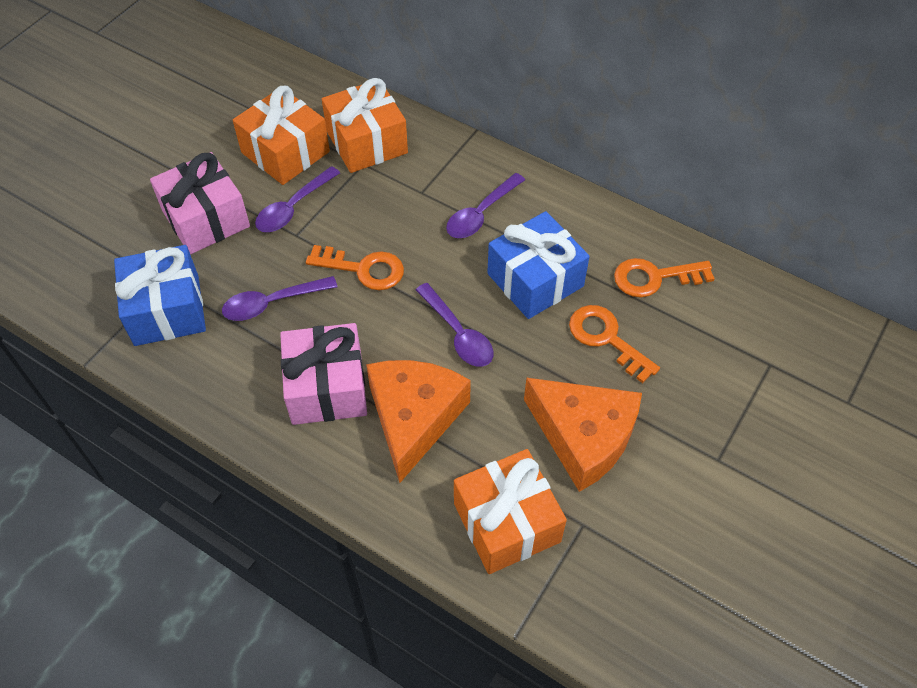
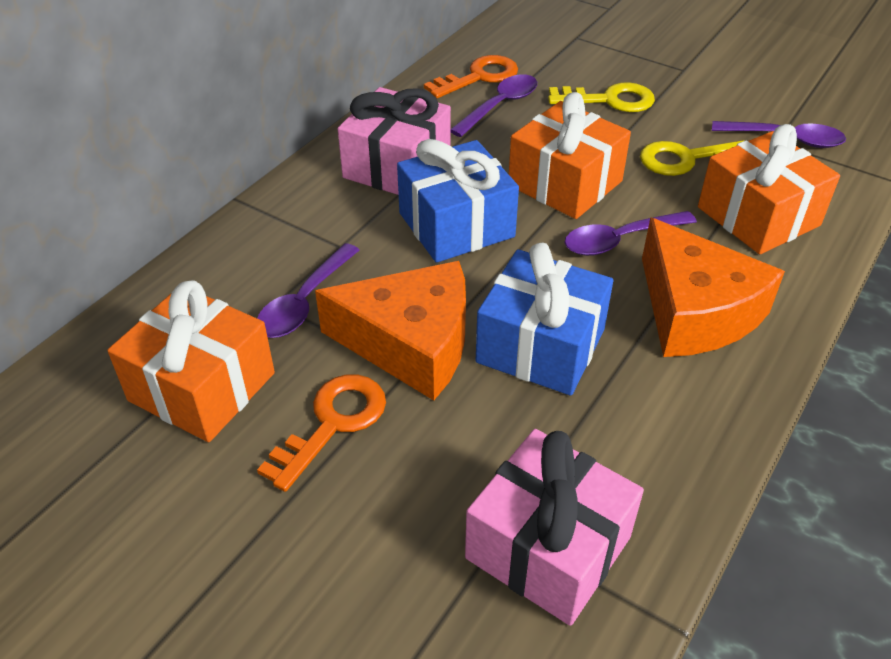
orange key: [306,245,404,290] [569,305,660,383] [614,258,715,298] = 3 -> [257,374,386,492] [424,55,518,98] = 2
yellow key: none = 0 -> [548,82,655,112] [640,140,745,176] = 2

